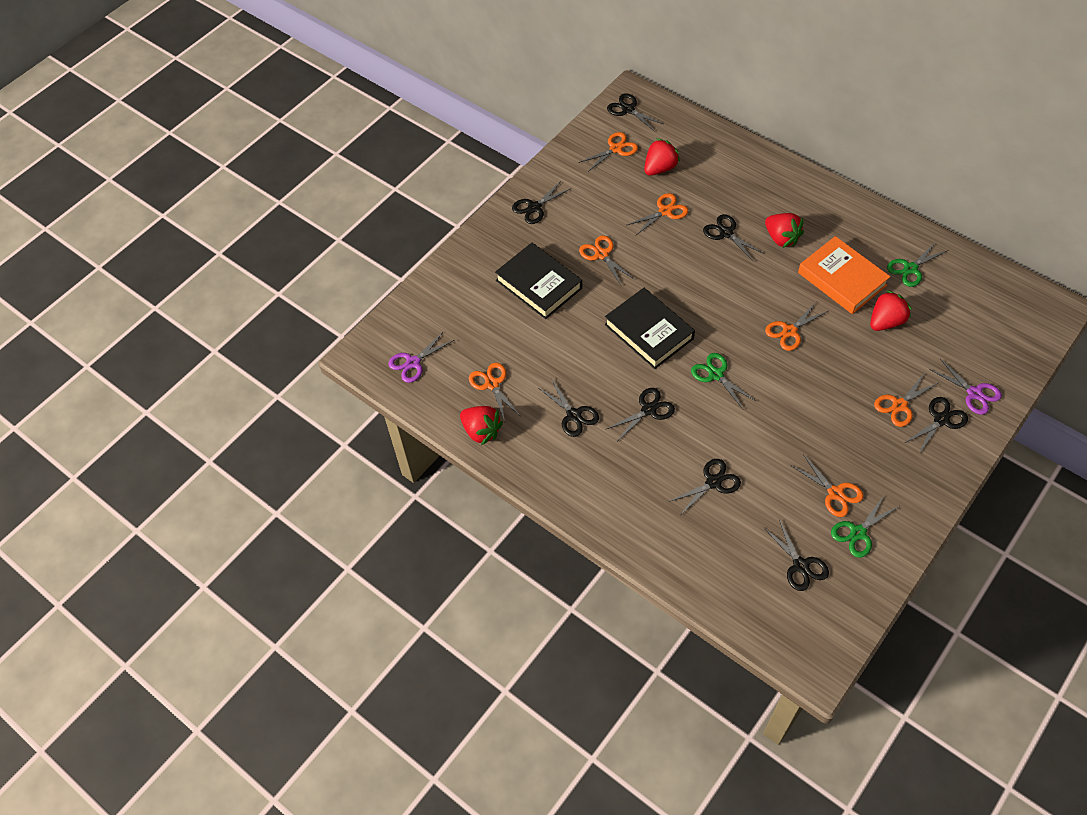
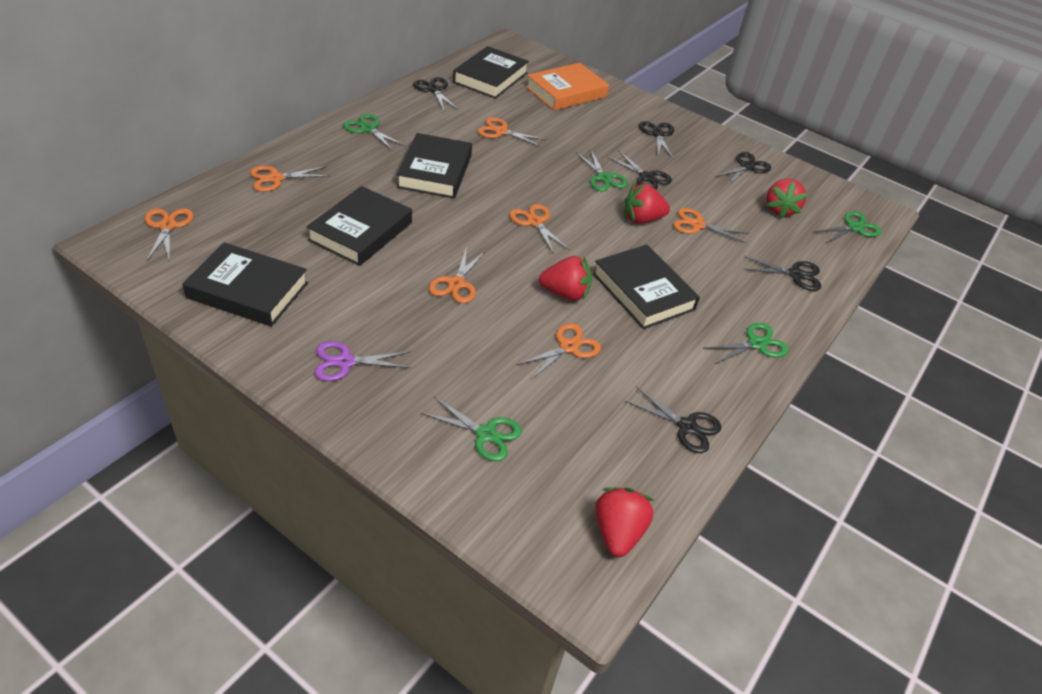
black book: [495,243,582,319] [605,288,695,369] = 2 -> [182,242,308,327] [306,186,412,266] [397,133,472,199] [453,46,529,99] [592,244,700,329] = 5
black scissors: [512,181,571,224] [539,378,599,437] [607,93,663,132] [607,388,675,440] [668,459,741,514] [703,214,763,261] [763,519,829,591] [905,397,968,453] = 8 -> [413,77,459,111] [607,151,672,190] [625,387,721,453] [639,121,674,159] [715,152,771,186] [744,256,821,291] = 6
green scissors: [691,353,756,409] [831,496,899,558] [887,241,948,287] = 3 -> [343,114,406,151] [421,397,522,462] [576,150,628,192] [703,323,789,364] [814,212,881,243] = 5
purple scissors: [388,331,454,383] [929,359,1002,415] = 2 -> [315,341,411,381] = 1

